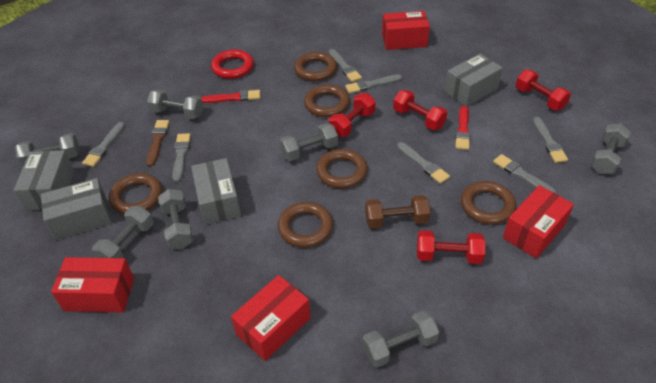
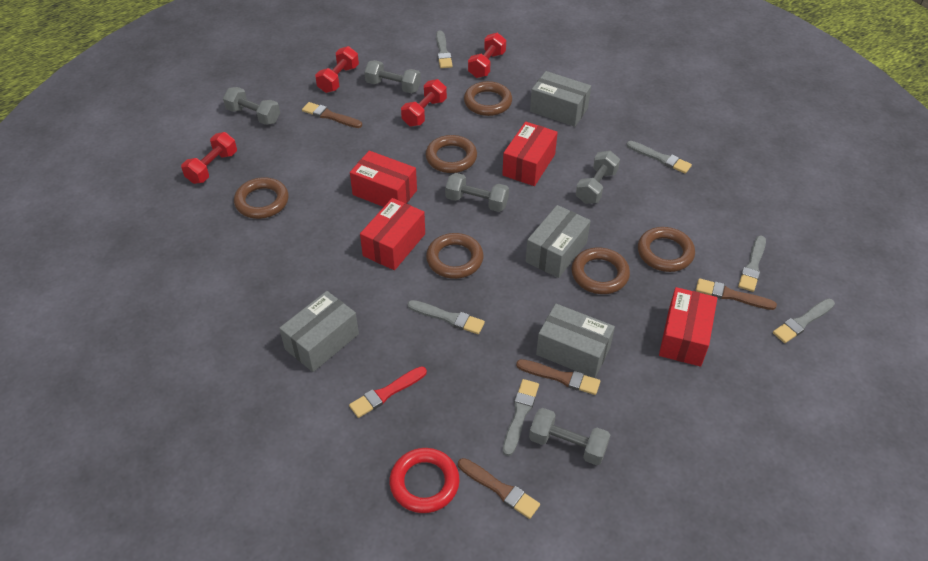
brown brush: [146,120,169,166] = 1 -> [302,102,362,128] [458,458,540,519] [516,359,600,395] [696,278,777,310] = 4
brown dumbbell: [365,195,430,228] = 1 -> none = 0
grey brush: [82,122,125,167] [172,133,191,182] [329,49,362,82] [345,74,402,94] [397,142,450,184] [493,154,556,193] [533,117,568,163] = 7 -> [408,300,485,334] [436,30,453,68] [503,379,539,456] [626,141,692,174] [738,236,766,292] [773,298,835,343] = 6
grey dumbbell: [15,133,80,166] [92,206,153,258] [147,90,203,119] [158,189,194,249] [280,123,338,161] [362,310,439,368] [591,124,631,174] = 7 -> [223,87,280,125] [364,60,421,93] [445,173,509,212] [529,408,610,465] [576,151,620,204] = 5
red brush: [201,90,261,103] [455,106,470,150] = 2 -> [349,366,427,418] = 1

